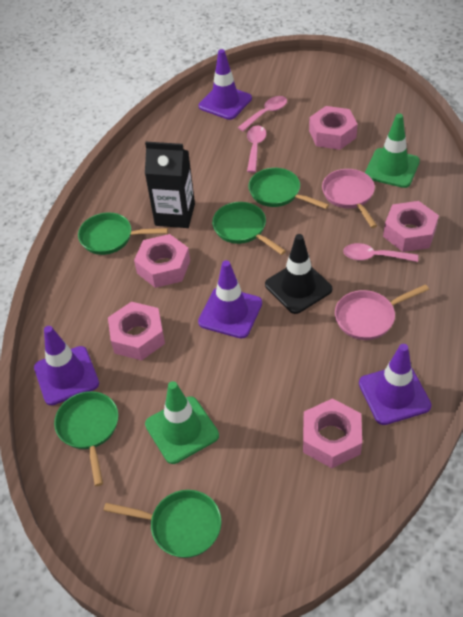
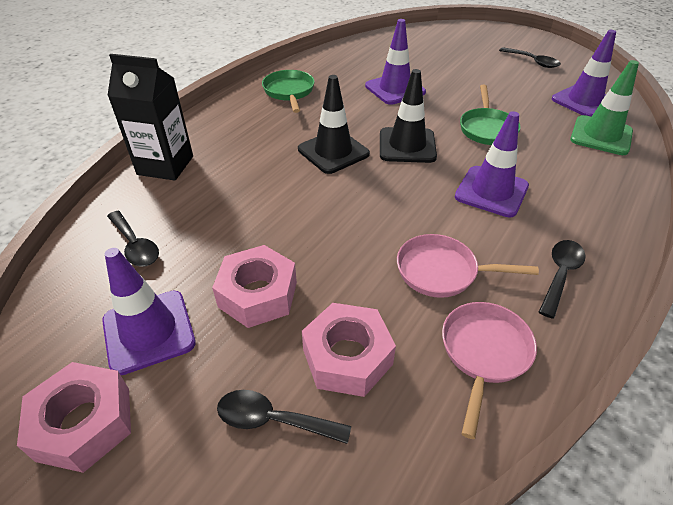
black spoon: none = 0 -> [107,211,159,267] [217,390,351,444] [499,47,561,68] [539,240,585,319] = 4
black traffic cone: [265,234,332,314] = 1 -> [298,75,370,174] [380,69,437,163] = 2
green pan: [54,391,118,486] [78,212,168,255] [104,490,221,558] [212,202,286,255] [248,168,329,209] = 5 -> [262,70,315,113] [460,85,521,145] = 2
green traffic cone: [145,381,219,464] [365,114,420,188] = 2 -> [570,60,639,155] = 1
pink nut: [108,302,165,361] [134,234,190,288] [303,398,362,468] [309,106,358,150] [383,201,439,252] = 5 -> [17,362,131,473] [212,245,297,328] [302,303,396,397] = 3
pink spoon: [238,96,287,131] [247,126,266,173] [343,243,418,262] = 3 -> none = 0

